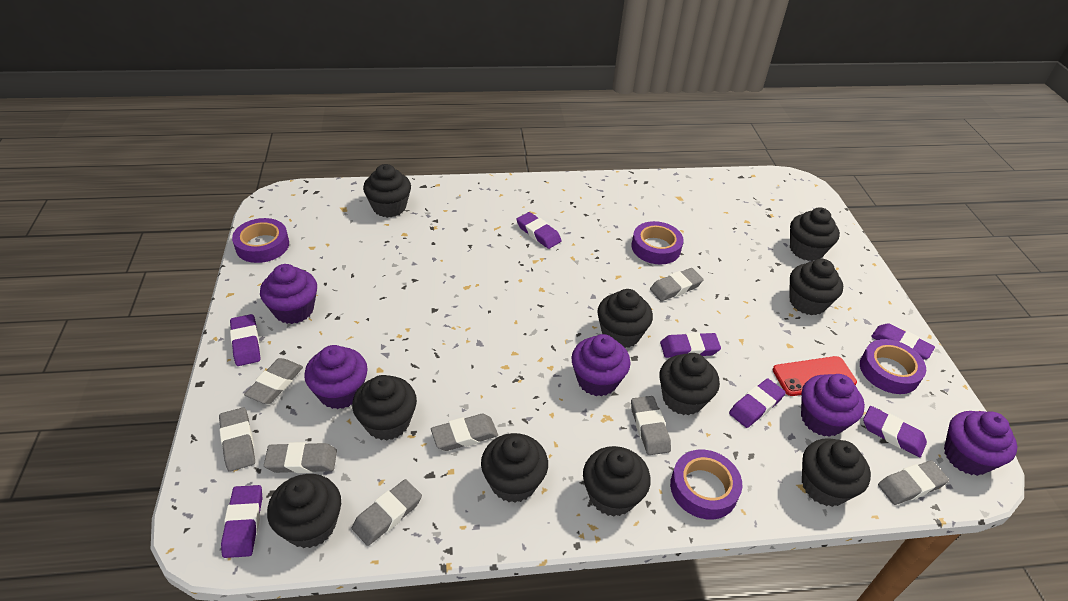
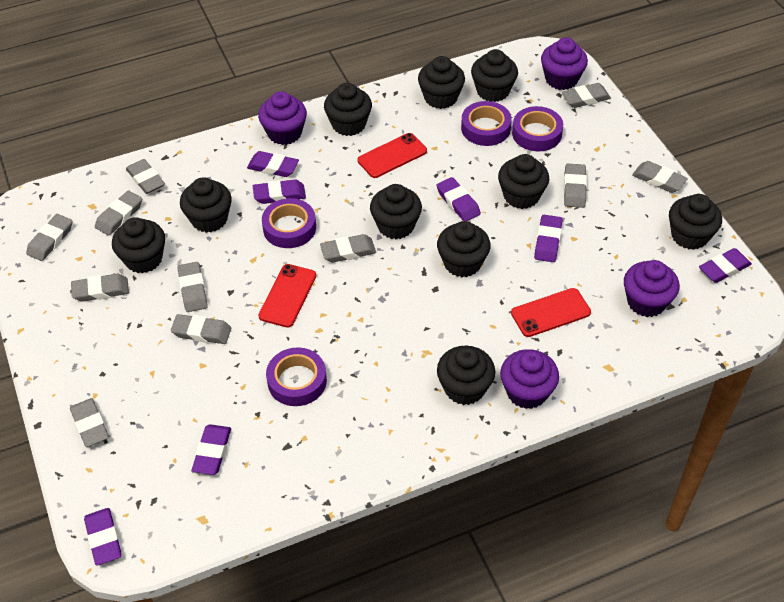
grey eraser: [219,407,255,472] [244,358,303,404] [264,442,337,473] [352,479,422,546] [431,414,498,451] [631,396,671,455] [650,268,704,301] [878,460,949,505] = 8 -> [26,214,72,261] [70,398,109,447] [71,274,129,302] [95,191,142,236] [126,159,165,194] [171,314,231,344] [177,262,208,312] [320,234,376,263] [562,83,611,108] [564,164,587,208] [632,161,688,193] = 11
purple cupcake: [260,264,317,324] [304,345,368,409] [571,334,631,396] [801,374,865,437] [944,411,1017,476] = 5 -> [258,91,307,145] [500,349,559,409] [541,37,588,90] [624,260,679,317] = 4
red phone: [773,356,857,396] = 1 -> [258,264,316,328] [357,133,427,178] [511,288,591,337] = 3

